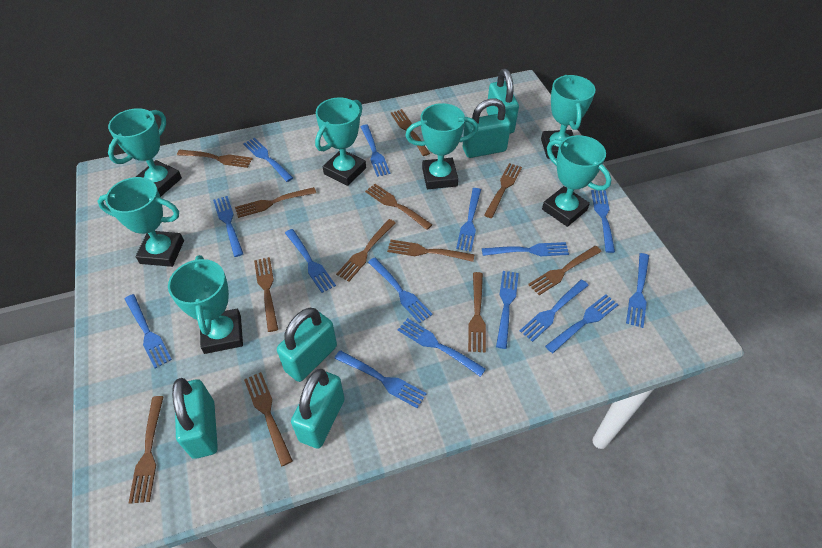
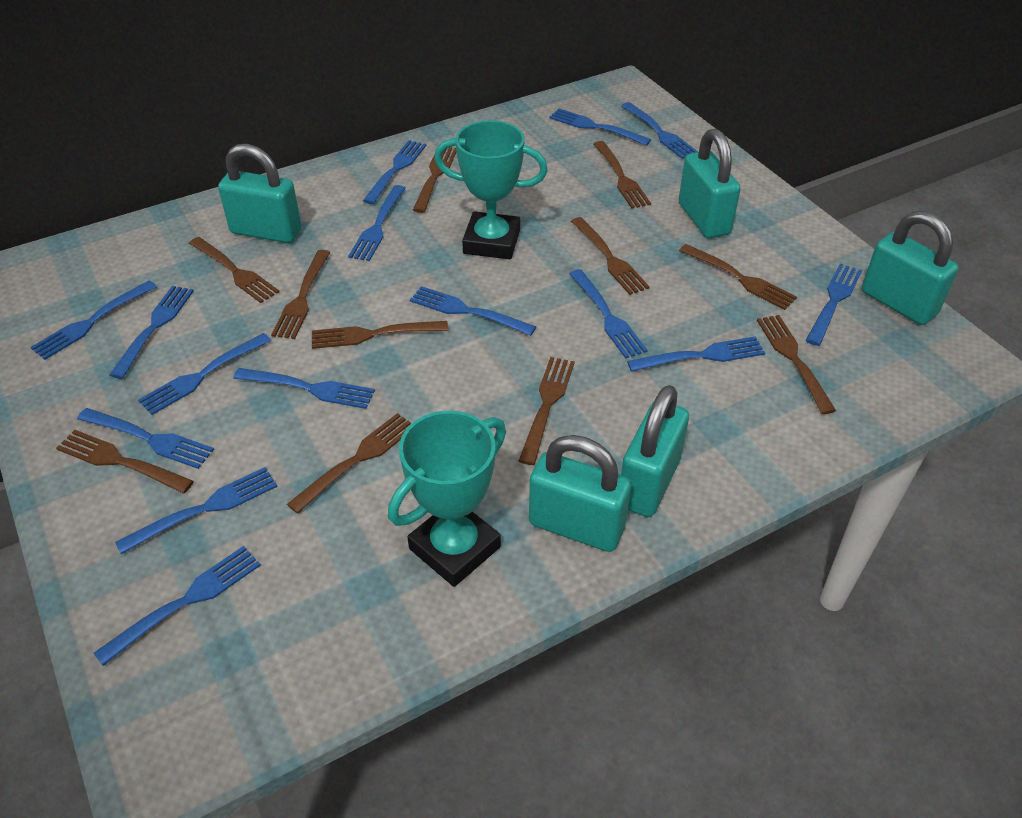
brown fork: [129,396,164,504] [177,150,253,168] [235,187,316,218] [244,372,293,467] [254,257,278,332] [336,219,396,282] [365,184,432,230] [387,240,475,262] [391,109,430,156] [468,272,486,353] [484,163,522,218] [528,246,602,295] = 12 -> [56,430,194,494] [189,237,279,303] [271,250,330,339] [287,413,411,514] [312,321,448,349] [413,147,456,213] [519,357,575,465] [571,217,650,295] [594,141,651,209] [679,244,797,310] [757,315,836,414] = 11
turquoise trophy: [97,177,184,267] [108,108,182,197] [168,255,243,354] [315,97,366,186] [405,103,478,189] [541,75,596,159] [542,135,611,227] = 7 -> [388,411,506,587] [434,120,548,259] = 2

